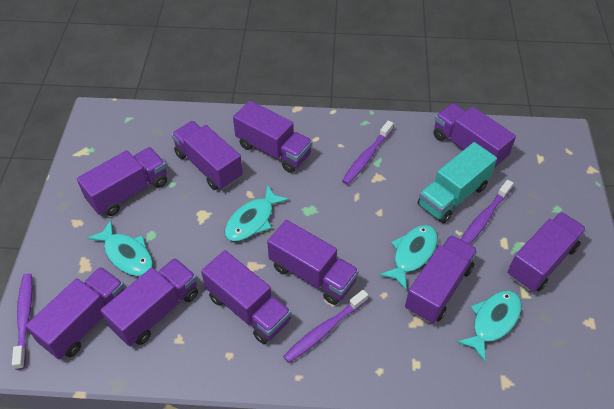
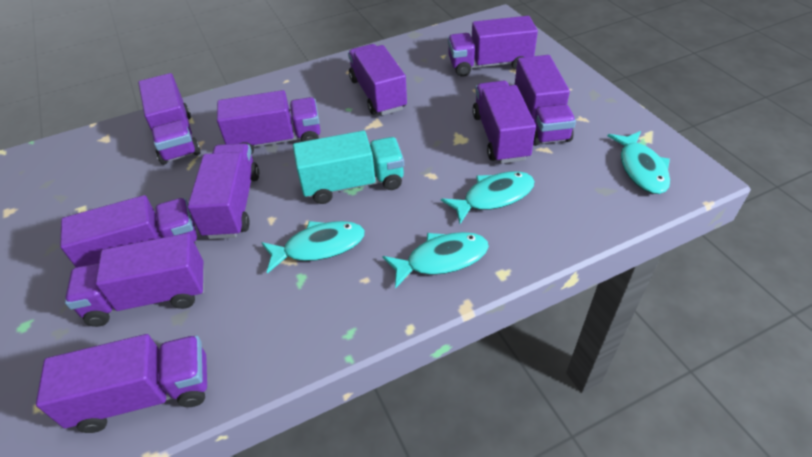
purple toothbrush: [12,273,32,370] [283,290,368,363] [342,120,394,185] [461,180,513,244] = 4 -> none = 0

